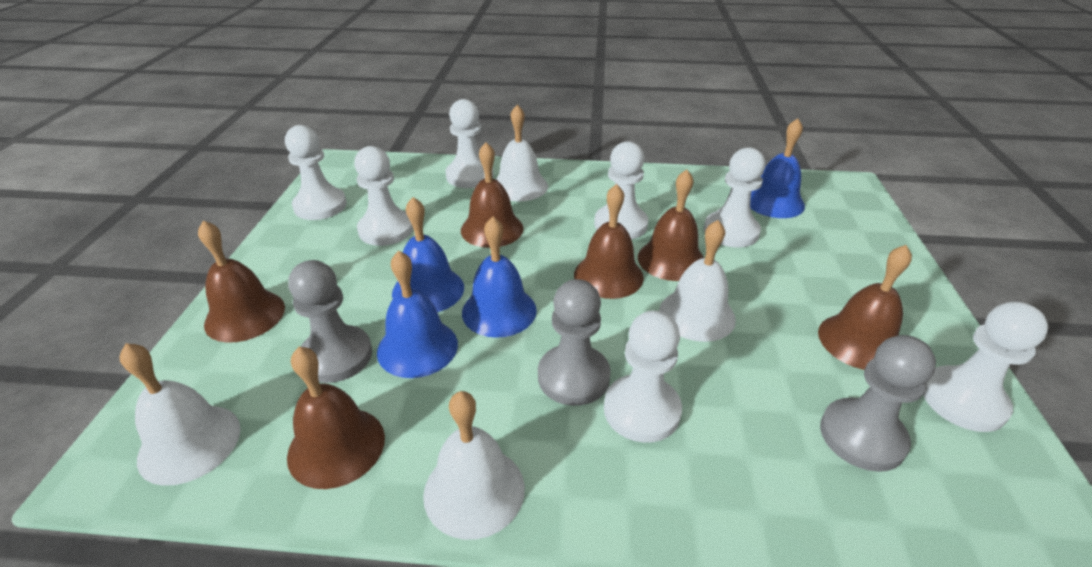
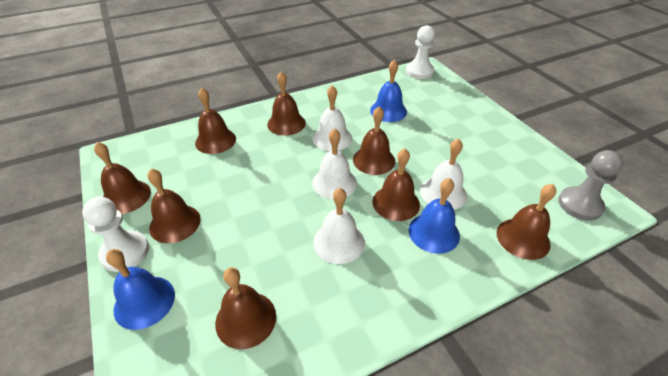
blue bell: [377,251,458,378] [392,197,464,312] [462,217,537,338] [750,118,805,218] = 4 -> [106,249,175,330] [370,59,407,122] [409,178,460,254] = 3
brown bell: [198,220,285,343] [287,347,385,489] [461,142,523,248] [574,184,644,299] [638,169,704,281] [818,245,912,370] = 6 -> [94,142,151,214] [147,169,201,243] [195,88,236,154] [215,267,276,349] [267,72,306,136] [353,107,395,175] [372,148,420,221] [497,184,556,260] = 8
grey pawn: [288,260,372,383] [538,279,611,406] [820,335,936,472] = 3 -> [558,150,623,221] = 1
white pawn: [285,125,347,220] [354,146,413,246] [445,99,493,188] [594,141,648,239] [604,310,682,443] [704,147,766,248] [923,301,1048,432] = 7 -> [82,197,149,272] [406,25,435,79] = 2

